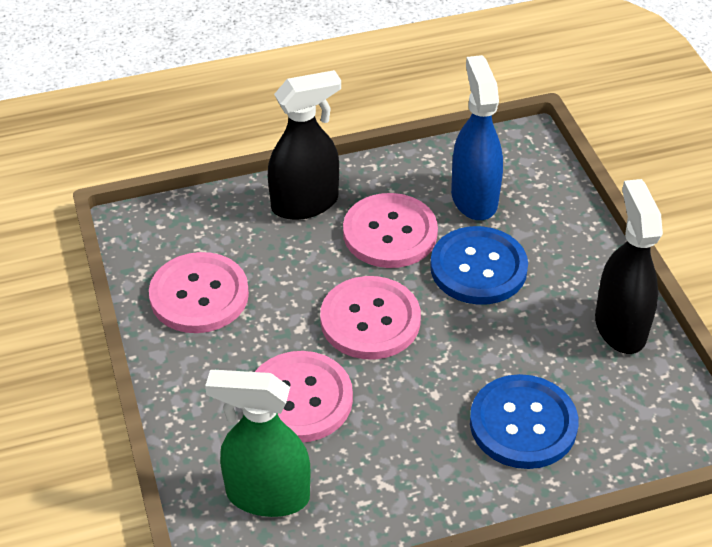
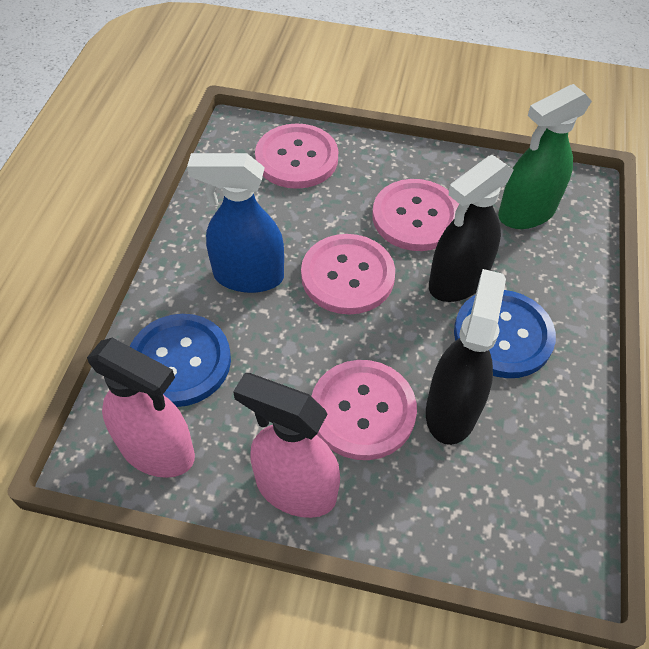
pink spray bottle: none = 0 -> [87,338,195,478] [233,373,340,518] = 2

